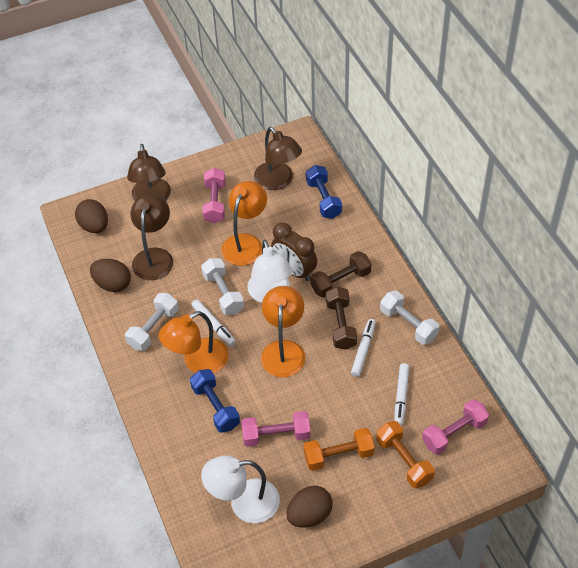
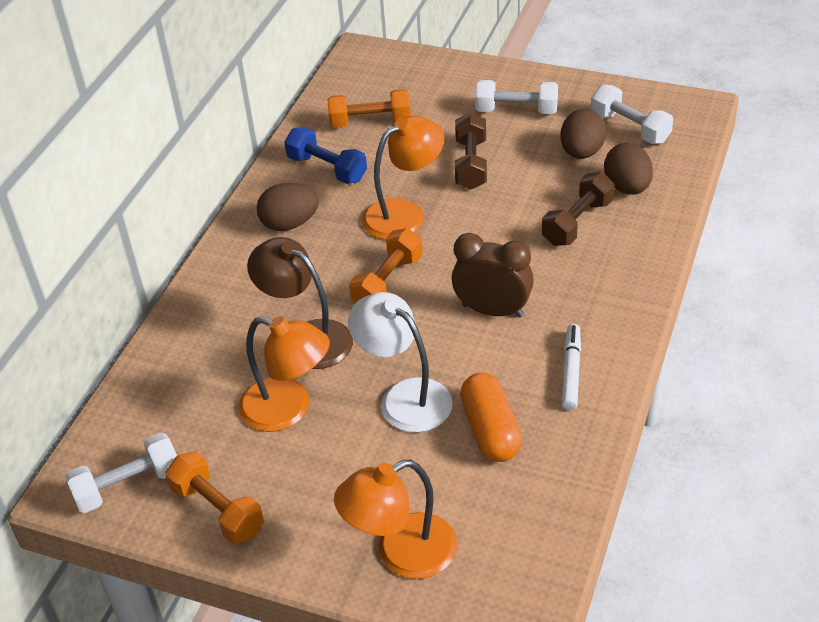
blue dumbbell: [190,369,240,433] [306,165,342,219] = 2 -> [284,127,367,184] = 1
brown lamp: [127,144,171,201] [131,194,173,280] [254,127,302,190] = 3 -> [247,237,353,369] = 1
orange capsule: none = 0 -> [460,373,522,462] = 1
orange dumbbell: [303,428,375,471] [377,421,434,488] = 2 -> [165,451,264,544] [328,89,411,128] [349,228,423,303] = 3
pink dumbbell: [203,168,226,224] [241,411,311,447] [422,399,489,455] = 3 -> none = 0
white lamp: [201,455,280,523] [247,240,292,303] = 2 -> [348,292,452,432] = 1
white marker: [191,299,236,346] [351,319,376,377] [394,363,409,426] = 3 -> [562,324,581,410] = 1

